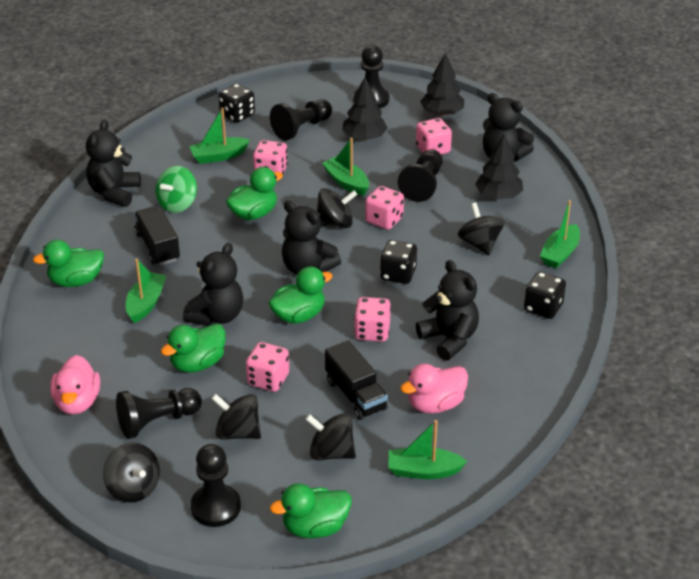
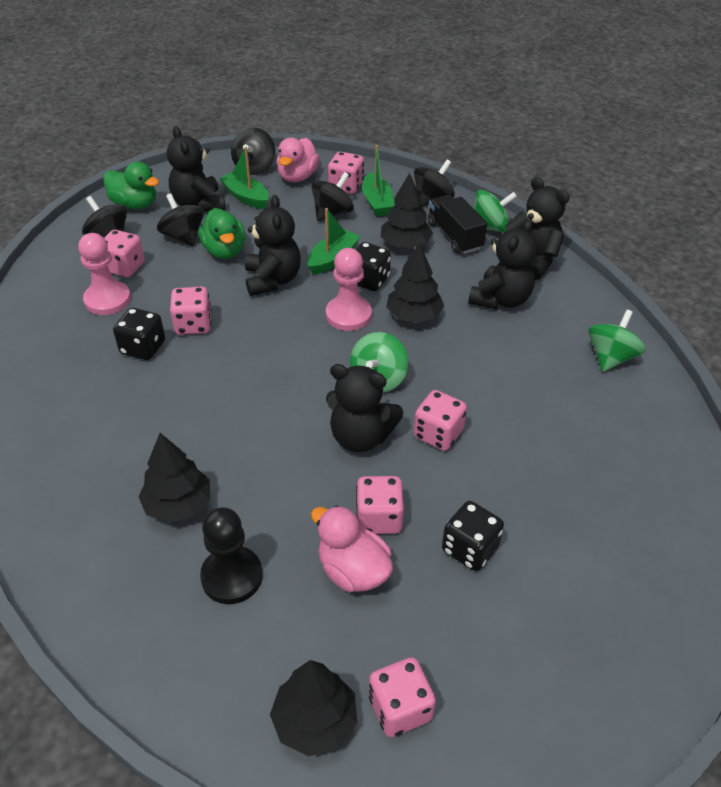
black pawn: [116,388,202,439] [190,444,241,527] [270,99,332,141] [354,45,389,108] [397,149,443,202] = 5 -> [200,507,263,604] = 1
black tree: [342,77,387,141] [420,53,464,116] [475,134,523,200] = 3 -> [138,433,210,523] [270,660,357,757] [381,173,433,248] [386,243,444,323] = 4
black truck: [134,206,180,265] [325,340,388,420] = 2 -> [428,195,487,254] = 1
green boat: [126,259,167,323] [189,108,250,164] [322,138,369,195] [388,420,467,479] [540,200,580,268] = 5 -> [219,147,269,209] [307,208,361,275] [362,145,394,216] = 3
green duck: [33,240,104,287] [161,324,225,373] [226,167,283,220] [268,266,333,324] [270,483,352,539] = 5 -> [103,161,159,209] [199,208,245,259] = 2
green spinning top: [155,166,197,213] = 1 -> [350,332,408,393] [474,190,517,232] [588,309,646,372] = 3
pink dice: [246,342,289,392] [253,140,288,174] [354,297,391,342] [365,186,404,230] [416,118,452,155] = 5 -> [104,230,145,277] [170,287,212,335] [328,152,364,194] [356,476,404,534] [369,657,436,737] [413,390,467,451] = 6
pink pawn: none = 0 -> [78,233,131,315] [326,248,372,331] = 2

